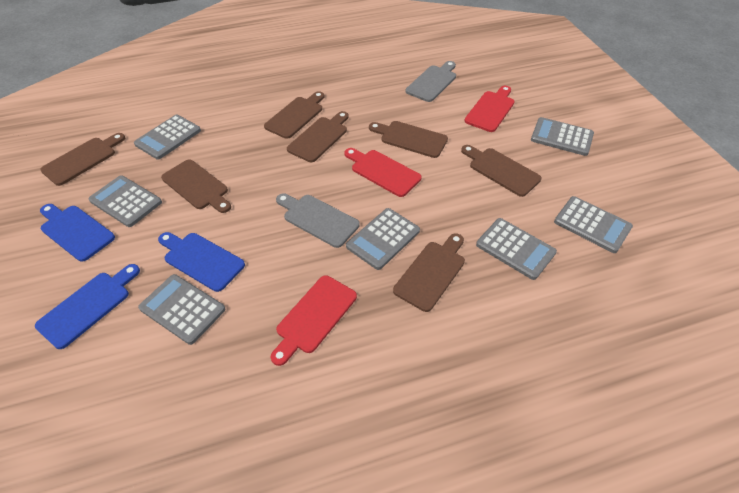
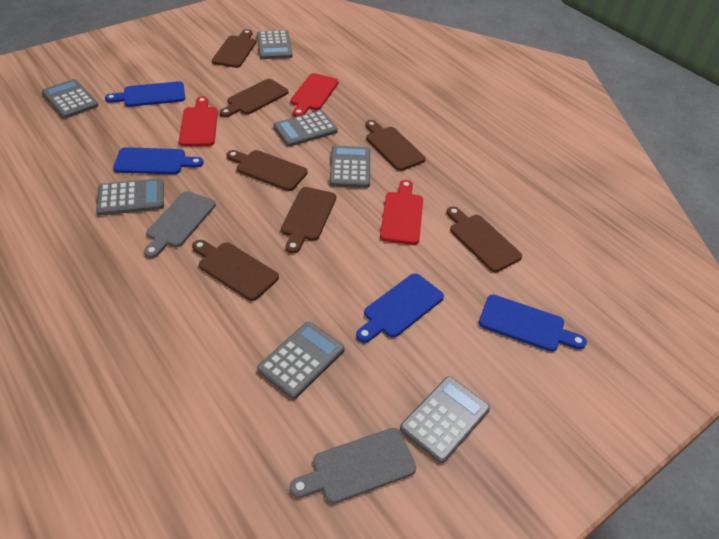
blue cutting board: [35,264,140,349] [40,204,115,262] [158,232,245,292] = 3 -> [105,81,185,107] [113,147,203,174] [356,273,444,343] [479,294,587,352] = 4

